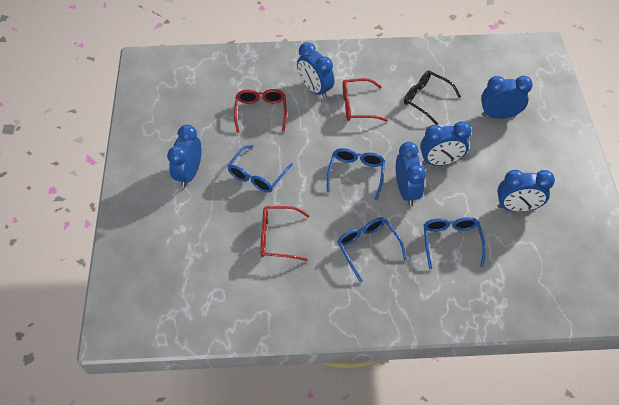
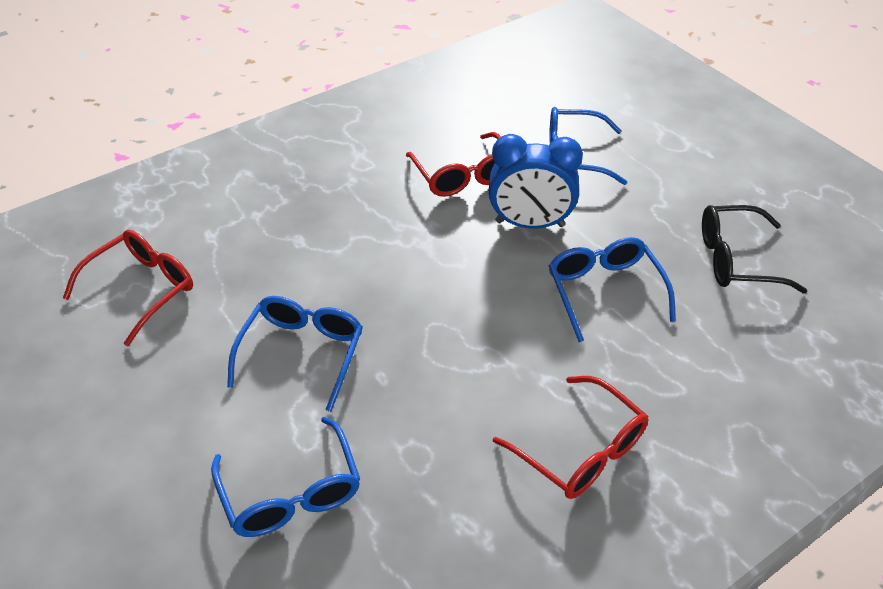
blue clock: [167,124,202,188] [297,42,335,99] [396,142,426,206] [420,121,472,166] [481,76,533,119] [497,170,555,212] = 6 -> [489,134,583,228] = 1

